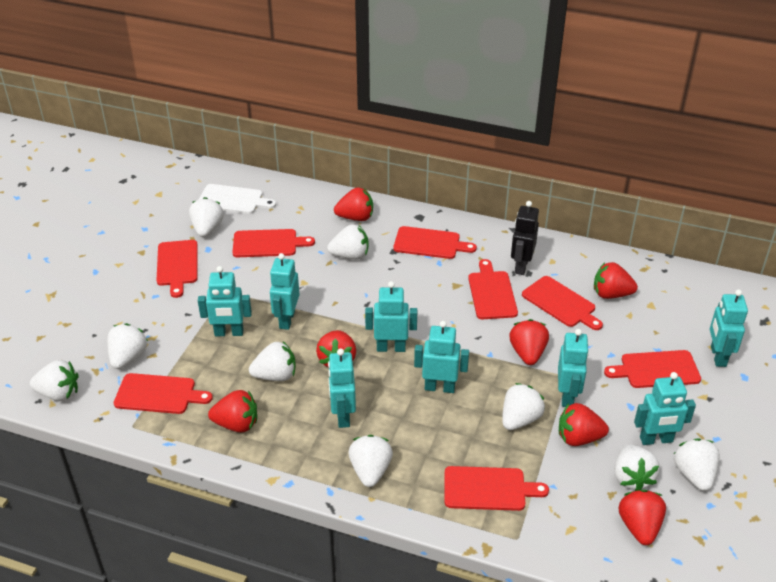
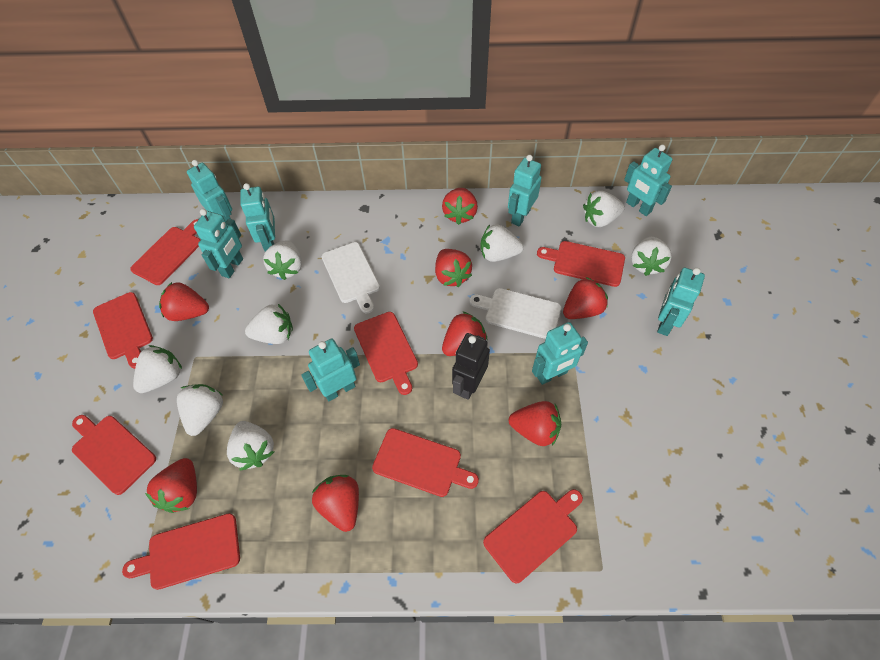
red strawberry: [208,390,257,433] [316,330,356,367] [334,187,373,221] [509,319,549,365] [559,403,609,446] [594,262,638,299] [619,490,666,545] = 7 -> [145,458,197,513] [159,282,209,321] [312,475,359,532] [435,249,472,287] [442,188,478,225] [442,311,487,356] [509,401,561,446] [563,277,608,319] = 8
white cutting board: [198,184,276,214] = 1 -> [322,242,380,313] [470,288,561,339] = 2
white strawberry: [30,360,78,401] [107,323,148,369] [189,197,224,237] [249,342,295,381] [327,224,368,260] [349,435,393,487] [502,383,545,430] [614,444,660,491] [674,438,720,491] = 9 -> [133,345,182,393] [177,384,223,436] [227,421,274,471] [245,304,293,344] [263,240,302,280] [480,224,524,262] [583,191,625,227] [631,237,672,276] = 8

